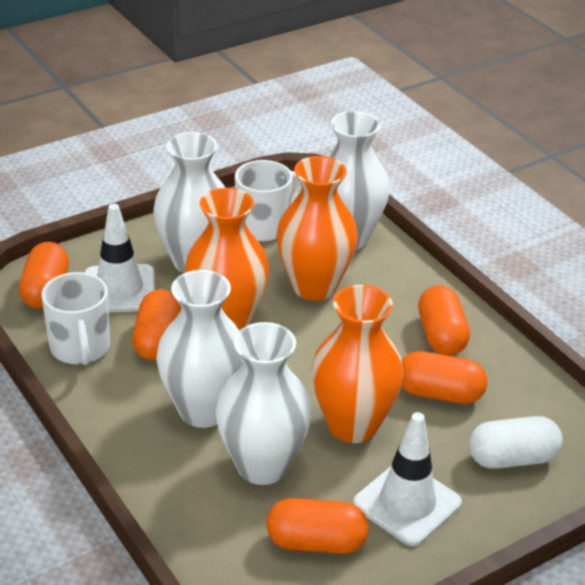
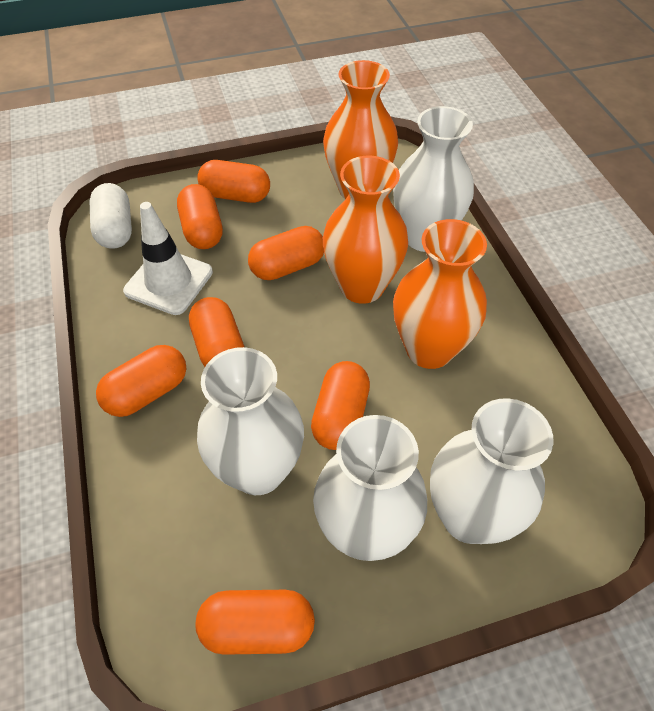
orange capsule: [19,242,69,309] [132,289,182,361] [266,498,369,554] [401,351,487,404] [418,285,470,355] = 5 -> [96,345,186,417] [177,184,223,249] [189,297,244,367] [196,590,315,655] [197,160,270,203] [248,226,324,280] [311,361,370,450] = 7
white mug: [42,272,110,365] [235,160,302,241] = 2 -> none = 0
white traffic cone: [84,204,155,313] [353,412,462,546] = 2 -> [123,202,213,315] = 1

